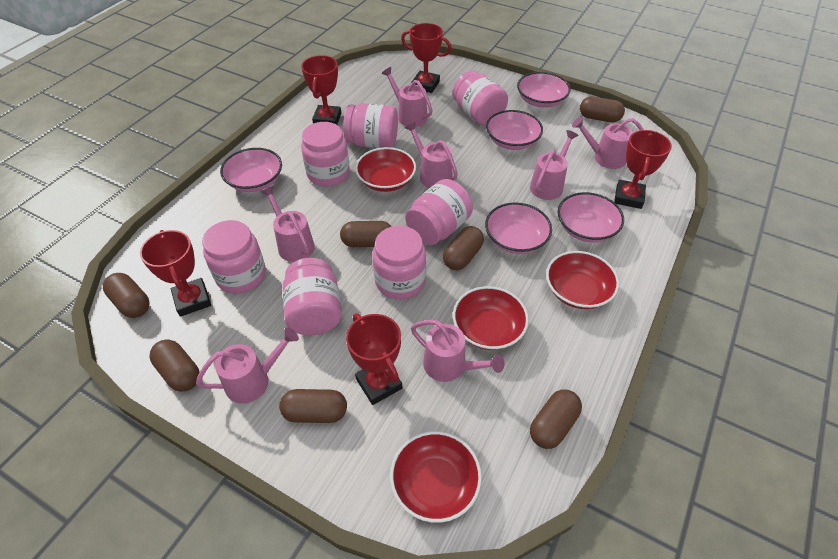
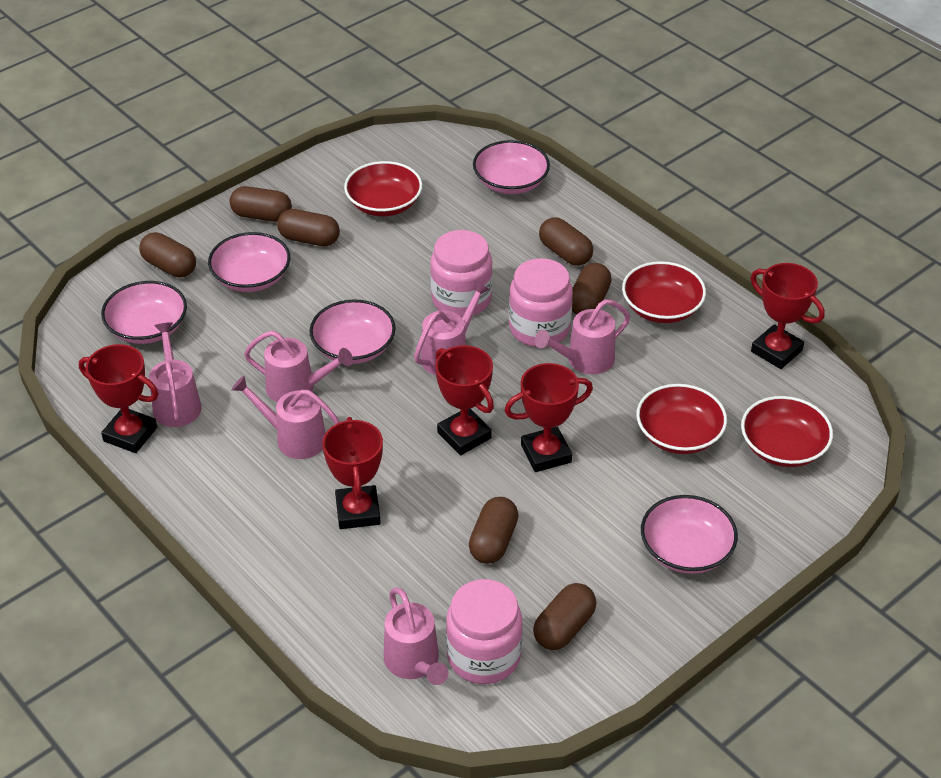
pink jar: [202,220,266,294] [283,258,342,335] [301,122,350,187] [343,103,398,148] [372,226,426,299] [405,179,473,245] [453,71,508,126] = 7 -> [430,230,493,317] [446,579,523,684] [509,258,573,347] = 3
pink watering can: [196,327,299,404] [261,186,315,262] [381,67,433,127] [405,122,458,188] [411,320,505,382] [530,130,579,200] [572,117,644,169] = 7 -> [149,322,202,427] [231,376,340,459] [244,331,353,402] [384,587,448,685] [414,281,490,375] [535,299,630,374] = 6

